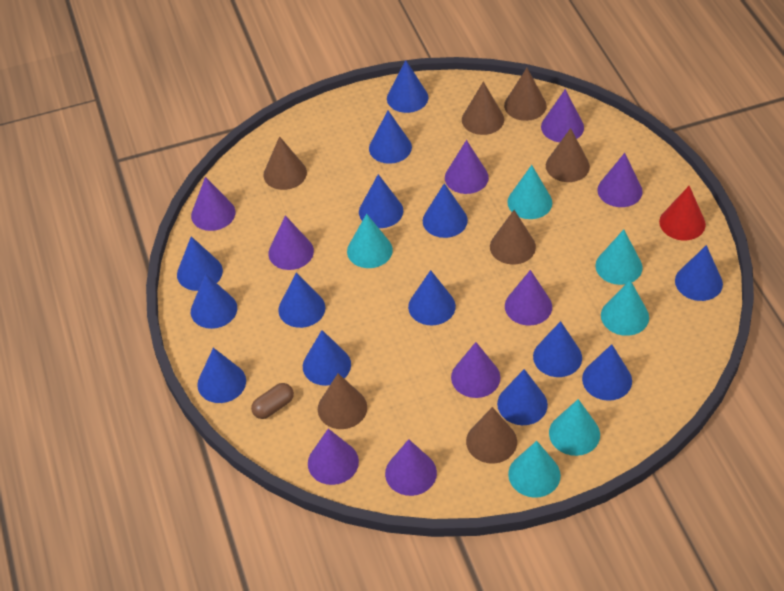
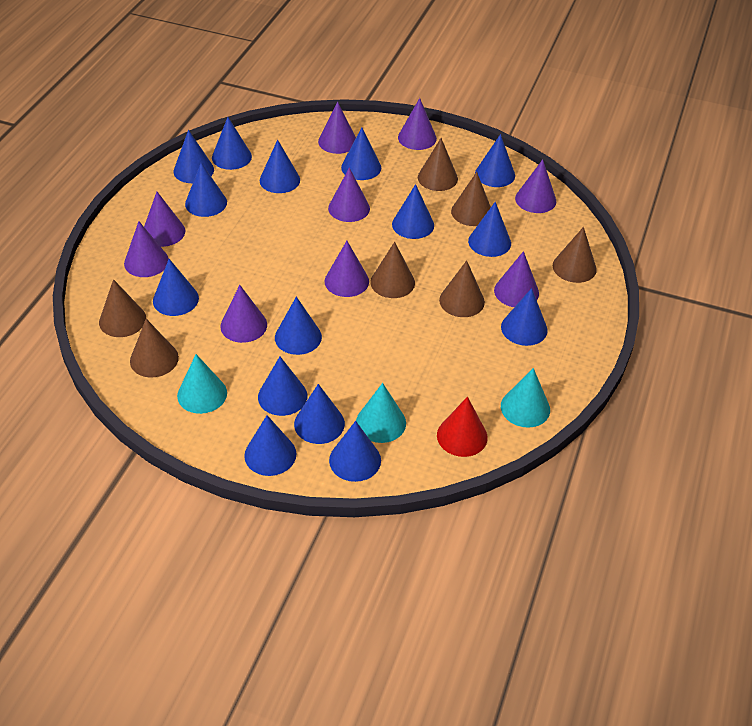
blue cone: [177,236,223,291] [191,274,237,329] [197,348,246,403] [278,273,325,328] [303,330,351,386] [359,174,403,228] [369,111,412,164] [387,60,428,113] [408,270,456,325] [423,183,468,238] [497,369,548,425] [533,321,582,377] [582,344,632,401] [675,245,723,301] = 14 -> [153,259,199,316] [173,130,214,183] [185,163,227,217] [212,117,252,170] [244,415,296,476] [258,356,307,416] [260,140,300,193] [275,296,322,355] [294,384,345,444] [329,421,381,482] [341,128,381,180] [392,184,434,239] [468,202,511,257] [475,134,515,187] [501,288,547,346] = 15
brown capsule: [251,383,294,419] = 1 -> none = 0
turquoise cone: [347,214,393,268] [507,165,552,219] [508,441,561,498] [549,399,600,456] [595,229,643,285] [601,280,649,336] = 6 -> [177,354,227,414] [356,383,406,443] [501,368,550,428] = 3

